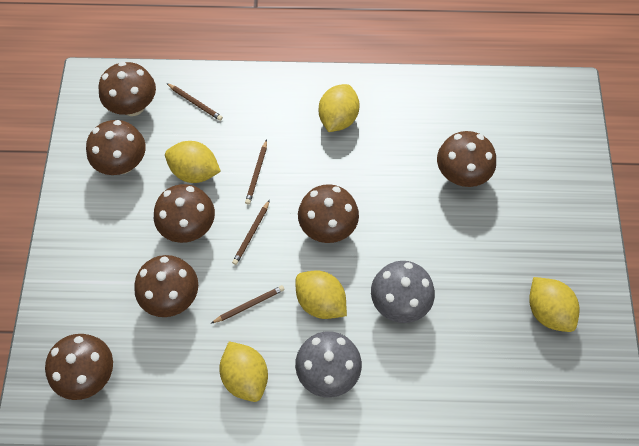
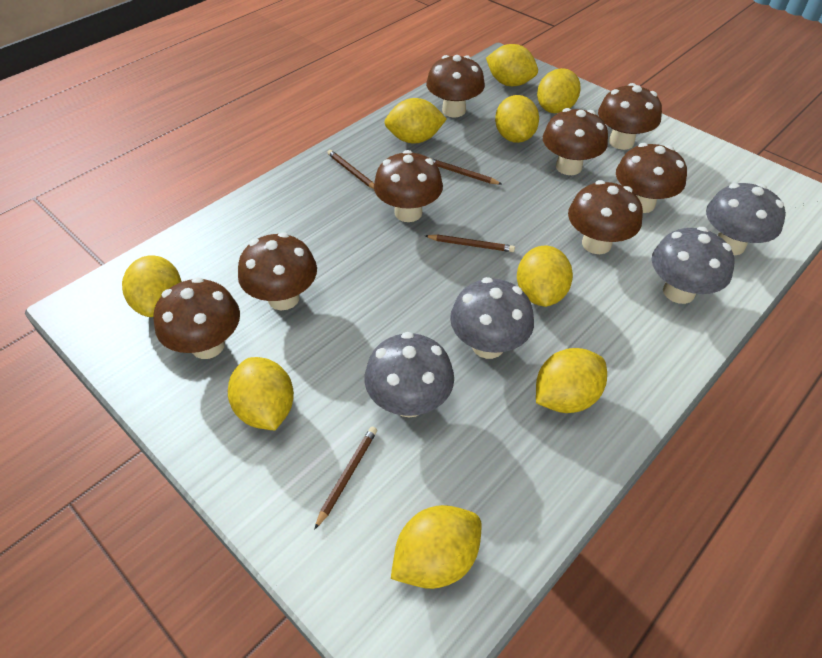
brown mushroom: [45,334,113,400] [86,120,146,175] [98,61,156,116] [134,255,198,317] [154,184,215,243] [298,184,359,243] [437,131,496,187] = 7 -> [153,277,240,359] [238,232,317,310] [374,150,443,222] [426,55,485,117] [543,108,608,175] [568,180,643,254] [598,83,662,150] [616,143,687,213] = 8
grey mushroom: [295,331,362,398] [371,261,435,323] = 2 -> [365,332,454,418] [450,277,534,359] [652,227,735,304] [706,183,786,255] = 4
yellow lemon: [165,141,221,183] [219,342,268,402] [296,270,347,319] [319,84,359,132] [529,277,580,332] = 5 -> [122,255,182,317] [228,357,294,430] [384,98,447,143] [391,505,482,589] [486,44,538,86] [495,95,539,143] [517,246,573,307] [536,348,607,413] [537,68,581,113] = 9

